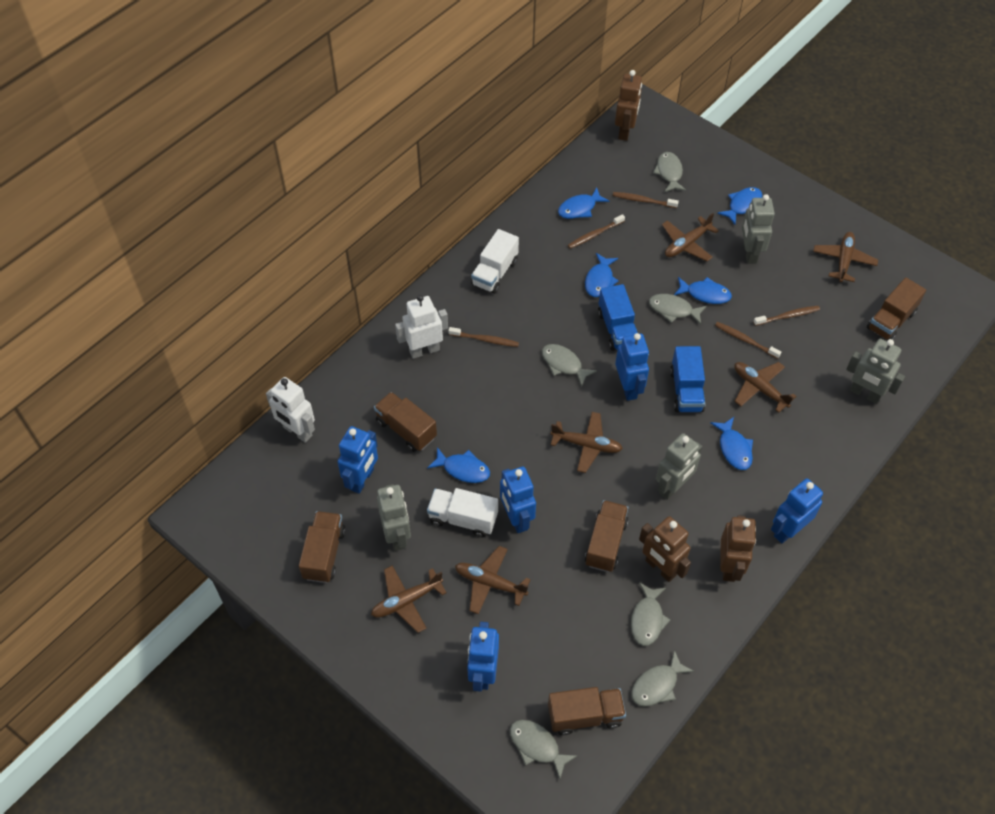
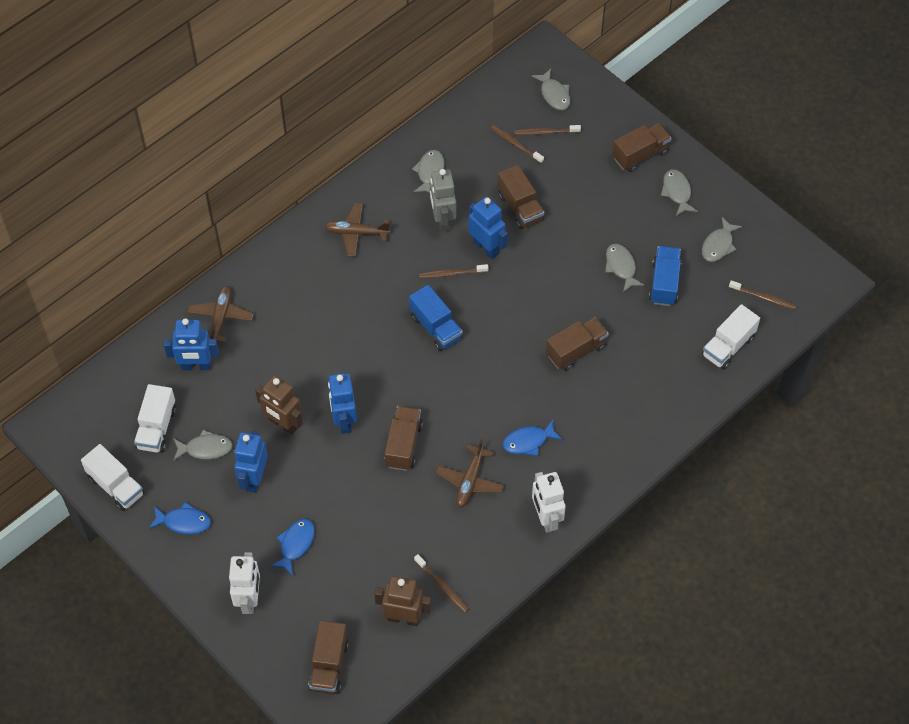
blue fish: [427,447,490,483] [558,187,610,219] [585,253,619,297] [674,277,732,304] [711,417,753,470] [717,187,762,225] = 6 -> [149,502,211,534] [270,519,315,576] [503,420,563,456] = 3
blue robot: [337,426,378,494] [467,622,499,692] [500,466,536,533] [615,333,649,401] [771,478,823,543] = 5 -> [164,318,219,370] [234,431,268,493] [328,373,357,434] [469,197,508,259] = 4
brown plane: [371,566,447,633] [455,546,531,614] [550,412,623,473] [662,213,719,261] [734,362,797,413] [813,232,878,282] = 6 -> [187,286,253,343] [324,203,390,257] [436,439,504,508] = 3
brown robot: [615,70,642,141] [639,516,691,582] [720,515,756,582] = 3 -> [255,375,303,435] [374,576,431,626] = 2
grey robot: [377,484,411,551] [656,433,703,500] [742,194,775,264] [846,339,905,404] = 4 -> [430,169,456,232] = 1
white truck: [427,488,498,537] [471,229,519,294] = 2 -> [81,444,144,511] [134,384,176,453] [702,304,760,370] = 3

